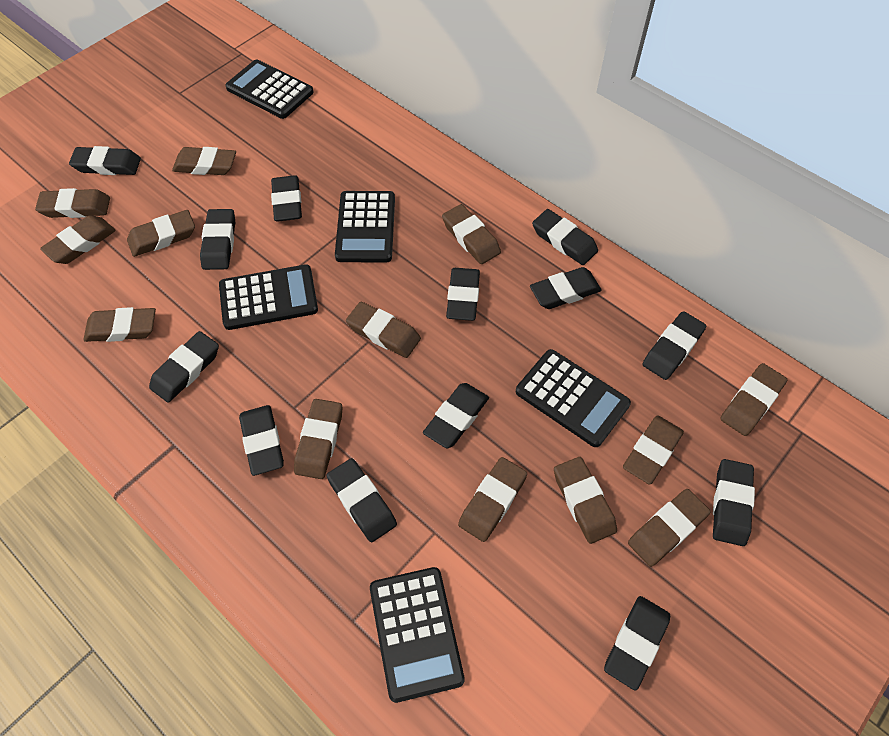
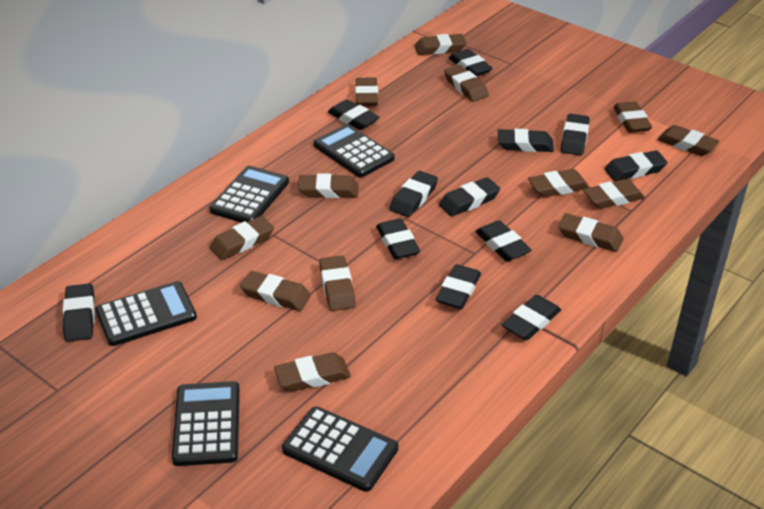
black eraser: [69,146,141,175] [149,331,219,403] [200,209,235,270] [239,405,284,476] [271,175,302,221] [326,458,397,542] [423,383,489,448] [446,268,480,321] [530,267,602,309] [532,209,598,265] [604,596,670,691] [642,311,706,380] [713,459,755,546] = 13 -> [63,283,95,342] [328,99,380,130] [376,218,420,259] [389,171,438,217] [435,264,481,309] [439,177,500,216] [449,49,493,76] [475,220,532,261] [498,129,554,152] [502,295,561,340] [561,114,590,155] [605,150,667,181] = 12

